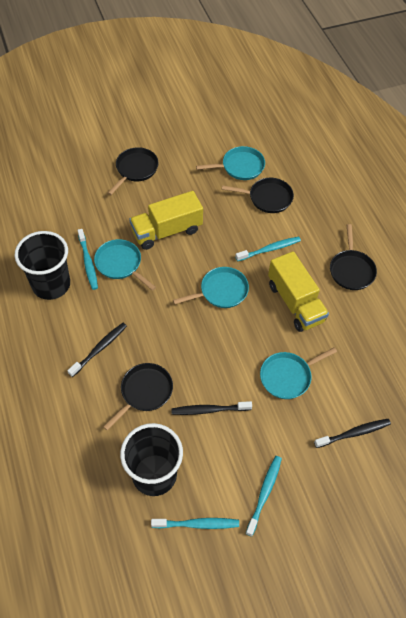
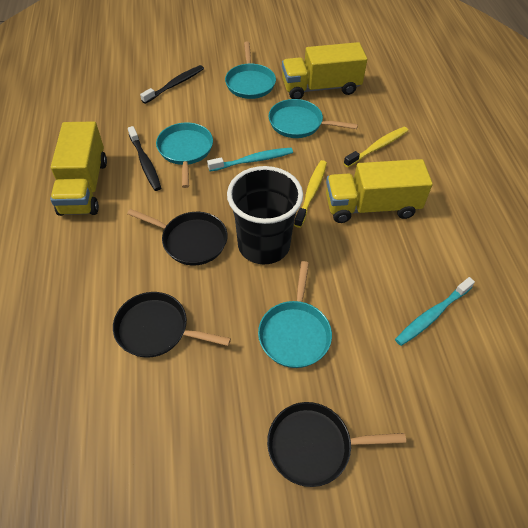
black cup: [14,231,70,300] [120,423,183,496] = 2 -> [227,166,303,264] = 1
black pan: [103,363,173,431] [108,147,159,195] [222,178,294,213] [330,224,377,290] = 4 -> [113,292,231,358] [127,209,227,265] [267,402,406,487] = 3
black toothbrush: [67,323,127,377] [171,401,252,415] [314,419,391,448] = 3 -> [128,126,161,191] [140,65,204,104] = 2
turquoise toothbrush: [78,229,98,290] [151,518,239,529] [235,237,301,262] [246,456,282,537] = 4 -> [207,148,293,172] [395,277,475,346] = 2
yellow toothbrush: none = 0 -> [294,160,327,228] [344,127,408,167] = 2
yellow truck: [129,191,203,250] [268,251,329,332] = 2 -> [50,121,107,216] [282,42,367,99] [326,159,433,223] = 3

